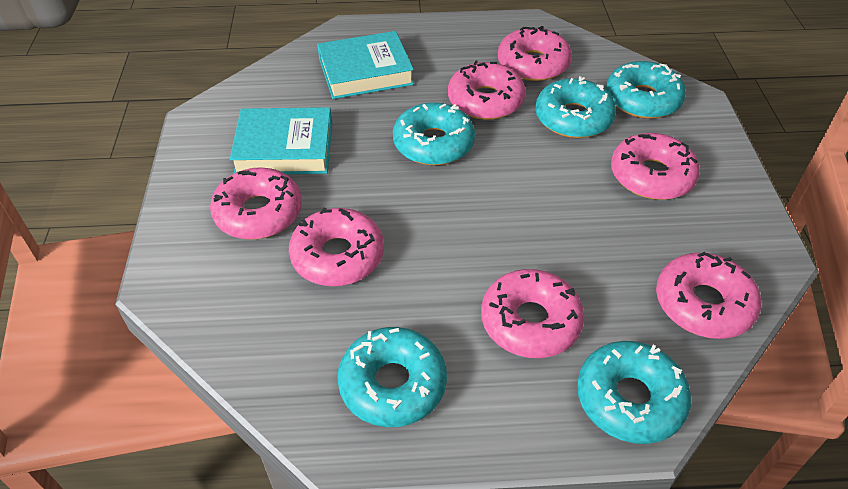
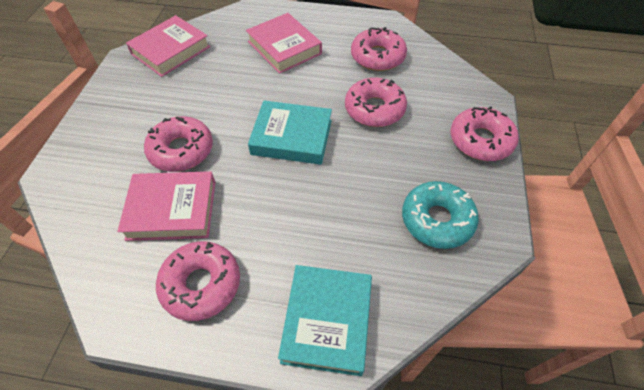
pink book: none = 0 -> [117,171,215,241] [126,15,210,77] [246,13,322,74] = 3
pink donut: [210,167,302,240] [289,208,384,286] [448,60,526,120] [481,269,584,358] [498,26,572,81] [611,133,700,200] [656,252,761,339] = 7 -> [144,116,213,172] [156,241,240,321] [345,78,407,127] [351,27,407,71] [451,107,519,161] = 5
turquoise donut: [337,327,447,427] [393,102,475,165] [535,76,616,138] [577,341,691,444] [606,61,686,119] = 5 -> [402,181,479,249] = 1

